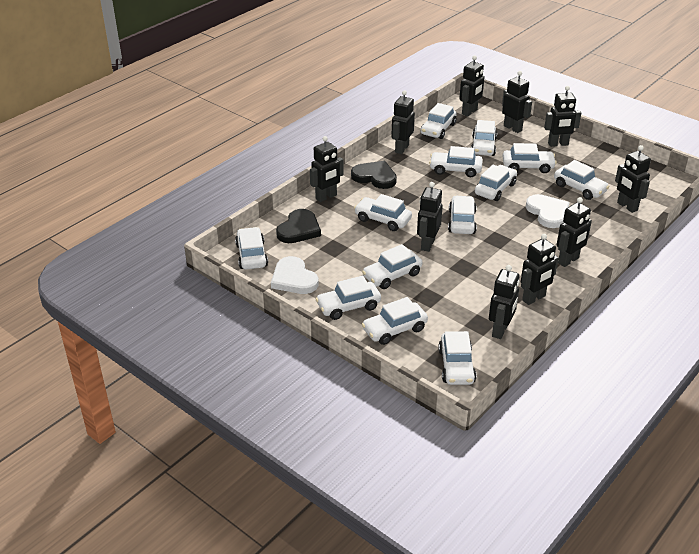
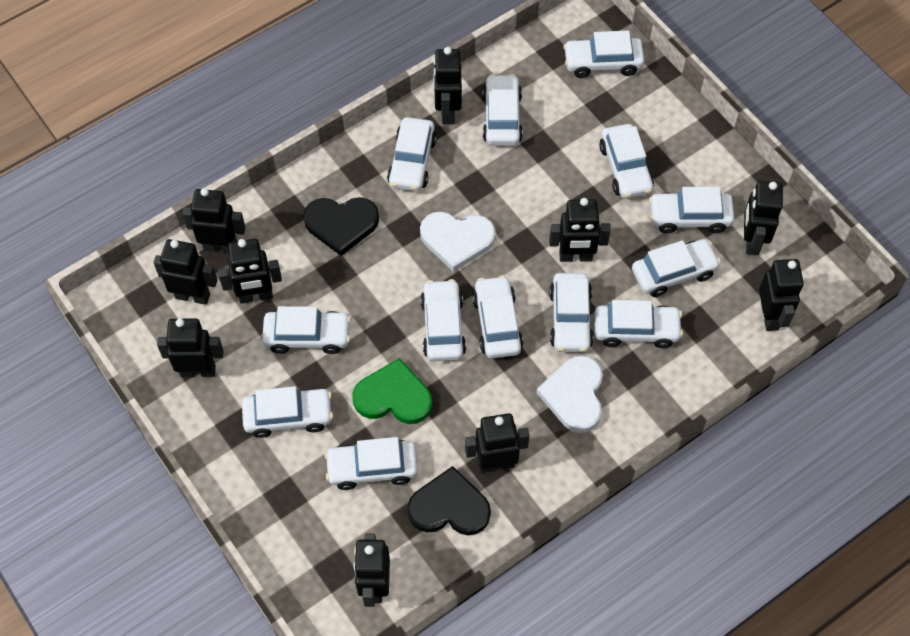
green heart: none = 0 -> [352,358,432,424] = 1

